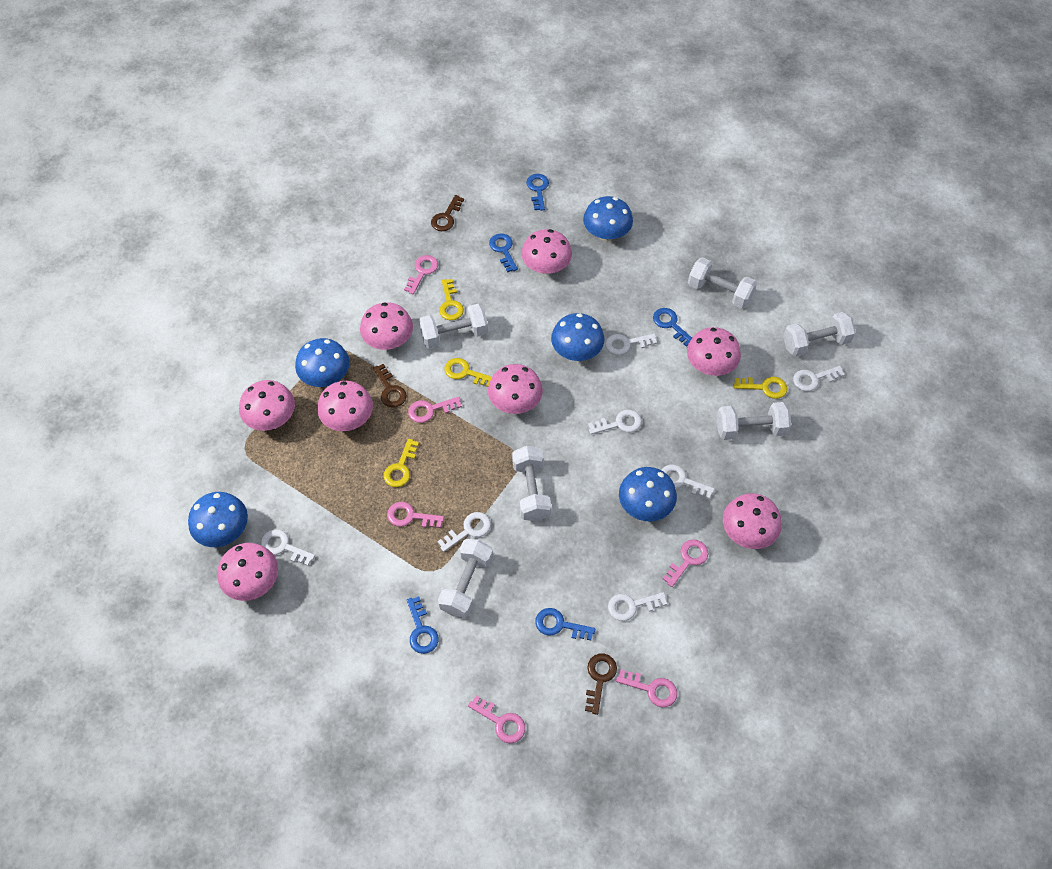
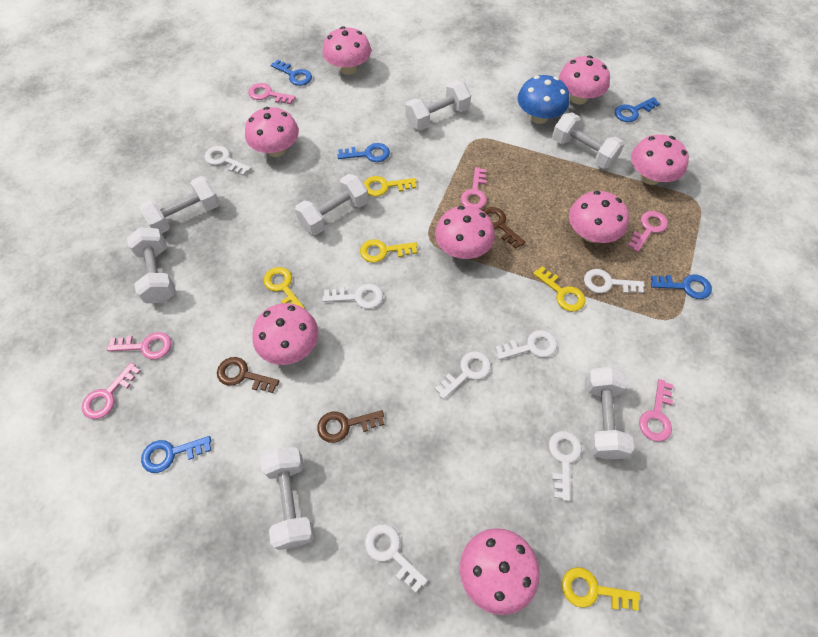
blue mushroom: [188,492,248,547] [295,338,350,387] [551,313,604,361] [583,196,633,241] [619,467,677,521] = 5 -> [517,75,569,124] = 1
white dumbbell: [419,304,488,348] [438,539,493,618] [512,446,552,521] [688,257,757,309] [717,402,791,440] [783,312,856,357] = 6 -> [127,227,176,303] [139,176,220,234] [260,447,315,550] [295,174,368,235] [405,81,471,130] [552,112,624,169] [585,367,634,460] = 7
yellow key: [384,438,419,487] [439,279,464,320] [444,358,492,387] [733,377,787,399] = 4 -> [263,267,305,309] [360,239,417,263] [364,176,417,197] [533,266,585,312] [562,567,640,611] = 5

